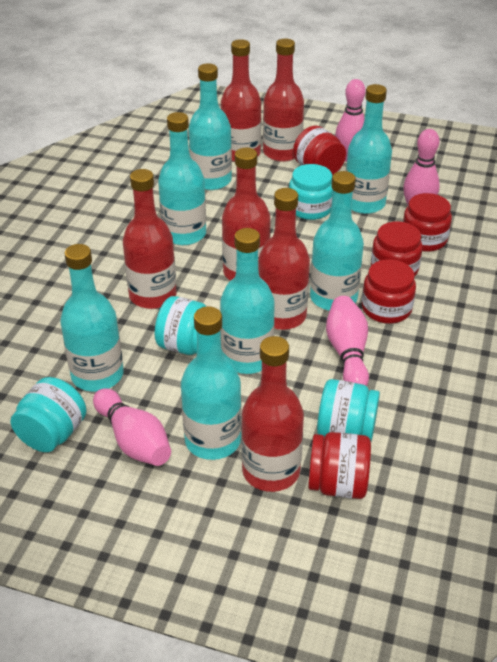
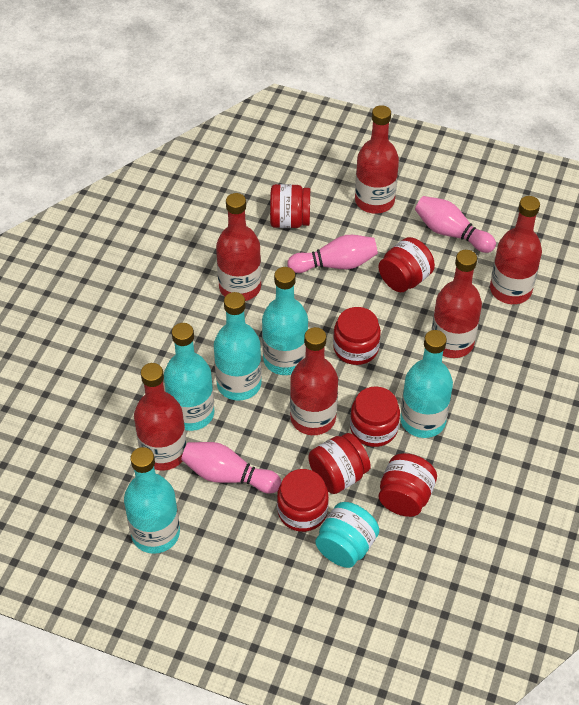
pink bowling pin: [93,388,171,466] [326,296,369,386] [335,79,366,162] [403,129,440,206] = 4 -> [181,442,281,493] [287,235,378,273] [415,196,496,253] = 3
red jar: [293,125,346,175] [308,432,371,499] [362,259,416,324] [371,221,422,276] [403,193,452,252] = 5 -> [270,184,310,228] [277,469,329,532] [309,433,371,494] [333,307,381,365] [350,386,400,447] [378,237,435,292] [379,453,437,517] = 7
turquoise bottle: [60,244,124,391] [158,112,206,245] [181,306,242,460] [189,63,232,190] [220,228,275,374] [310,171,364,311] [346,84,392,214] = 7 -> [124,447,180,554] [164,323,214,431] [214,292,262,401] [262,267,308,375] [400,330,453,438] = 5
turquoise jar: [10,377,87,452] [155,296,207,355] [289,164,333,220] [317,379,380,441] = 4 -> [315,502,379,568] = 1

